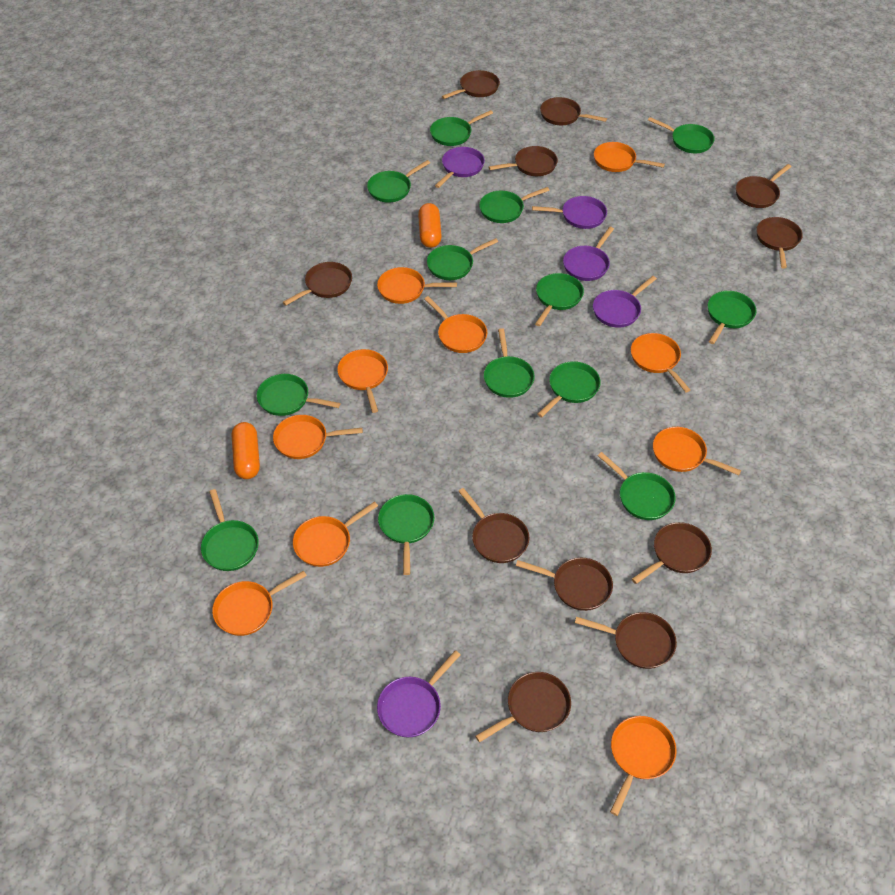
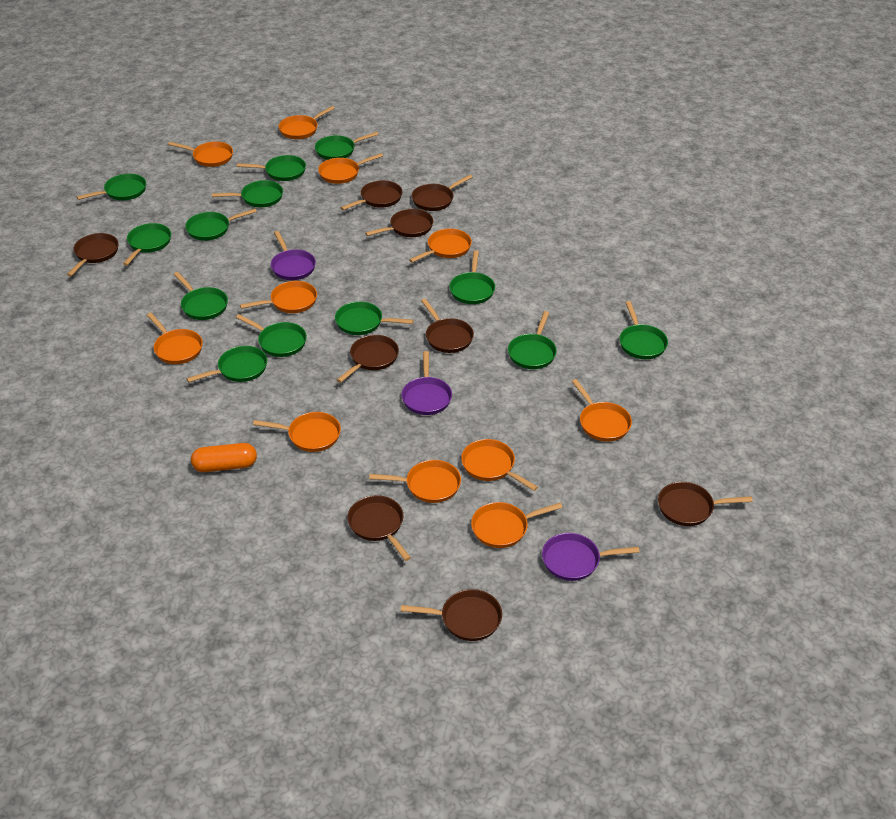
brown pan: [283,262,352,306] [442,70,500,99] [458,488,529,563] [475,672,571,742] [489,146,558,176] [516,558,613,611] [540,97,607,125] [575,612,677,669] [632,522,712,584] [736,164,792,208] [756,217,803,269] = 11 -> [67,233,119,276] [337,335,399,383] [341,180,402,210] [347,495,411,561] [365,209,433,237] [401,589,502,641] [412,175,472,211] [421,299,474,353] [658,482,753,526] = 9
orange capsule: [232,422,260,479] [418,203,442,248] = 2 -> [191,443,257,472] = 1
orange pan: [212,570,307,636] [273,415,363,459] [293,501,378,567] [337,349,388,413] [377,267,457,304] [424,296,487,353] [594,142,665,172] [610,716,677,816] [631,333,690,393] [653,427,741,475] = 10 -> [147,313,203,364] [168,142,233,167] [240,281,317,313] [253,412,341,452] [279,106,335,139] [318,153,383,184] [369,460,461,503] [409,228,472,263] [461,439,538,491] [471,502,563,548] [572,379,632,442] = 11
purple pan: [377,650,461,737] [435,147,485,188] [532,196,607,229] [563,227,614,281] [593,276,657,328] = 5 -> [271,231,316,280] [402,351,452,415] [542,533,640,581] = 3

